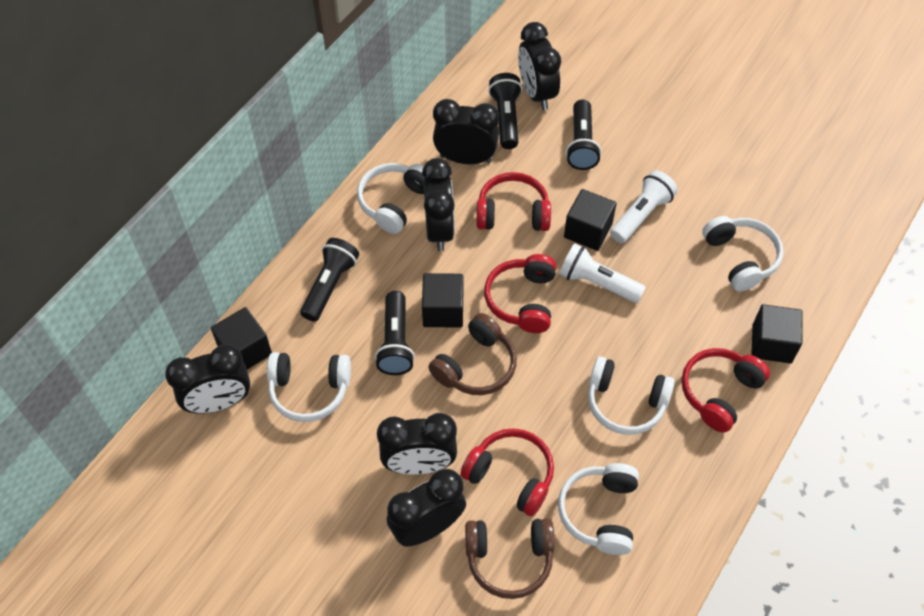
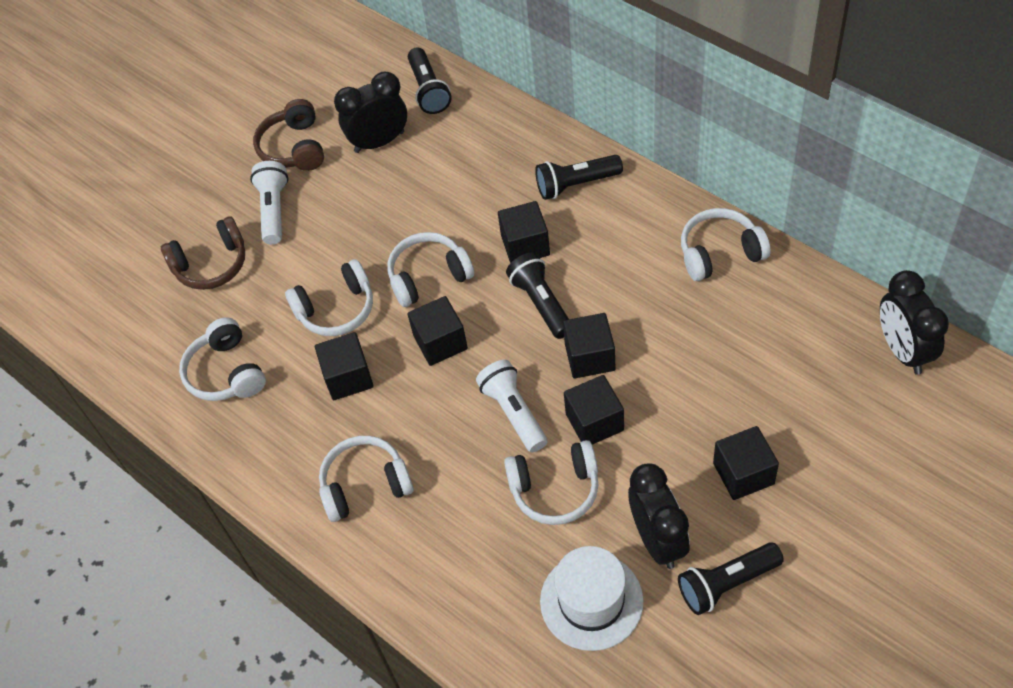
black clock: [165,344,250,414] [377,413,457,475] [387,469,466,547] [422,158,455,251] [433,99,499,164] [518,22,561,110] = 6 -> [334,72,407,153] [628,463,690,569] [880,270,949,375] = 3
black cube: [211,307,272,369] [422,273,463,328] [564,189,617,251] [751,304,803,363] = 4 -> [315,332,374,400] [408,296,468,366] [498,201,550,263] [563,313,615,378] [564,375,624,445] [713,426,779,500] = 6
red headphones: [461,428,554,516] [476,172,551,231] [484,254,556,333] [682,348,770,433] = 4 -> none = 0
white hat: none = 0 -> [540,546,643,651] = 1
white headphones: [267,352,351,422] [357,163,425,234] [558,463,639,555] [588,357,675,435] [702,216,783,292] = 5 -> [179,317,266,401] [285,259,373,336] [319,436,414,522] [387,232,474,307] [504,440,598,525] [681,208,771,281] = 6

